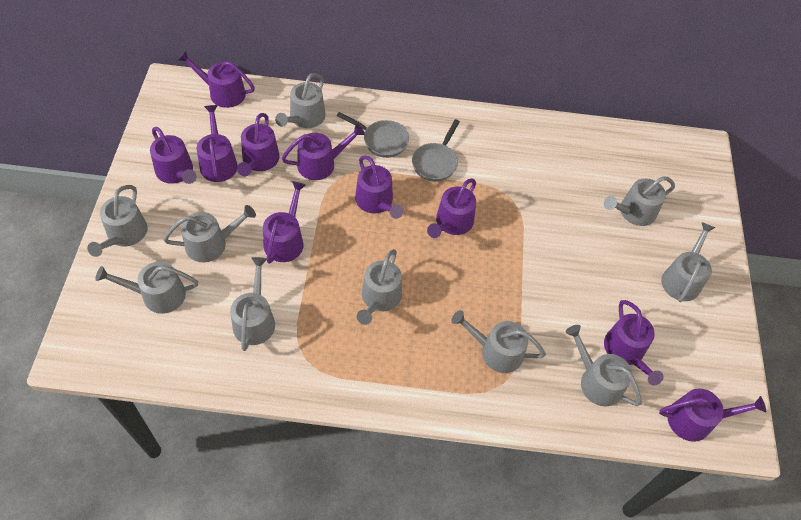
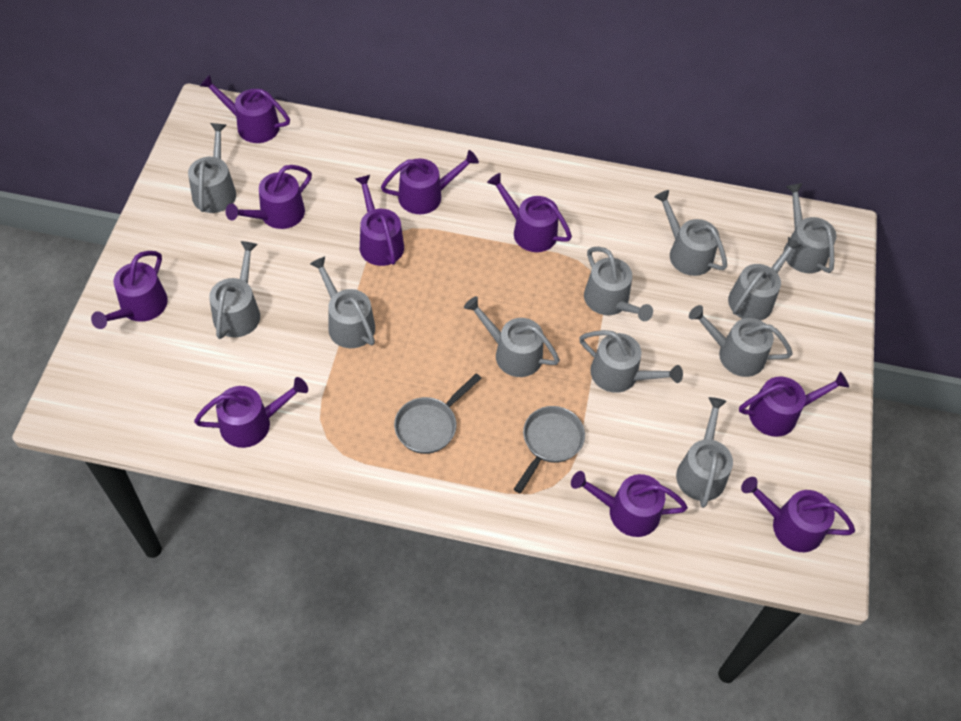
grey watering can: [87,185,148,257] [95,262,198,314] [163,205,256,262] [230,257,275,351] [275,73,326,128] [357,249,402,325] [451,310,546,373] [566,325,642,406] [604,176,675,226] [661,222,716,302] = 10 -> [188,123,236,213] [209,241,260,339] [310,257,375,348] [464,296,560,377] [579,330,683,393] [584,247,653,321] [654,190,727,276] [676,397,733,508] [689,305,793,377] [728,237,802,321] [784,183,837,273] = 11

